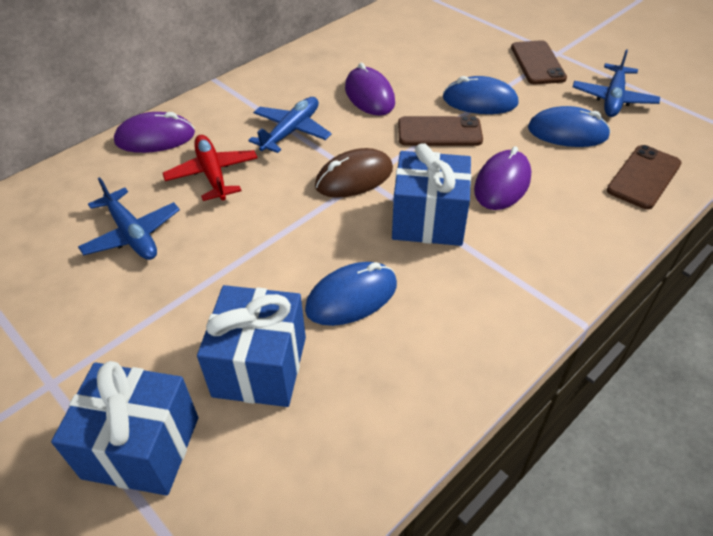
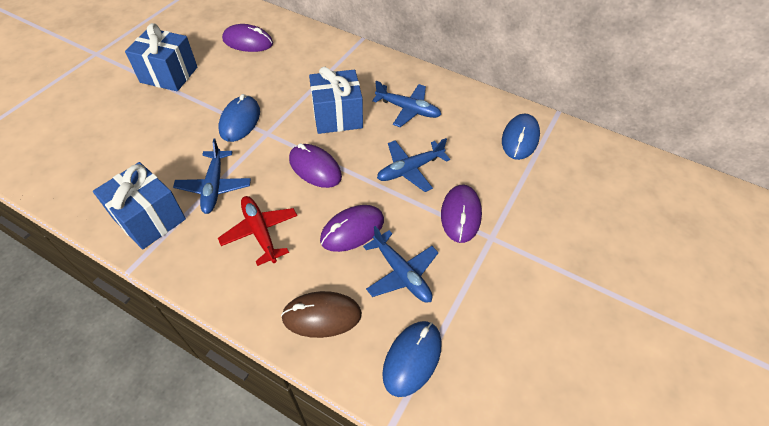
blue plane: [78,177,180,260] [248,97,331,153] [573,50,660,117] = 3 -> [173,139,251,214] [363,226,439,303] [372,81,442,127] [377,138,450,192] = 4
brown phone: [398,116,483,146] [511,40,567,84] [607,145,682,209] = 3 -> none = 0
purple mouse: [114,112,195,153] [345,63,395,116] [474,146,531,210] = 3 -> [222,24,273,52] [289,143,342,188] [320,205,384,252] [441,185,482,243] = 4

